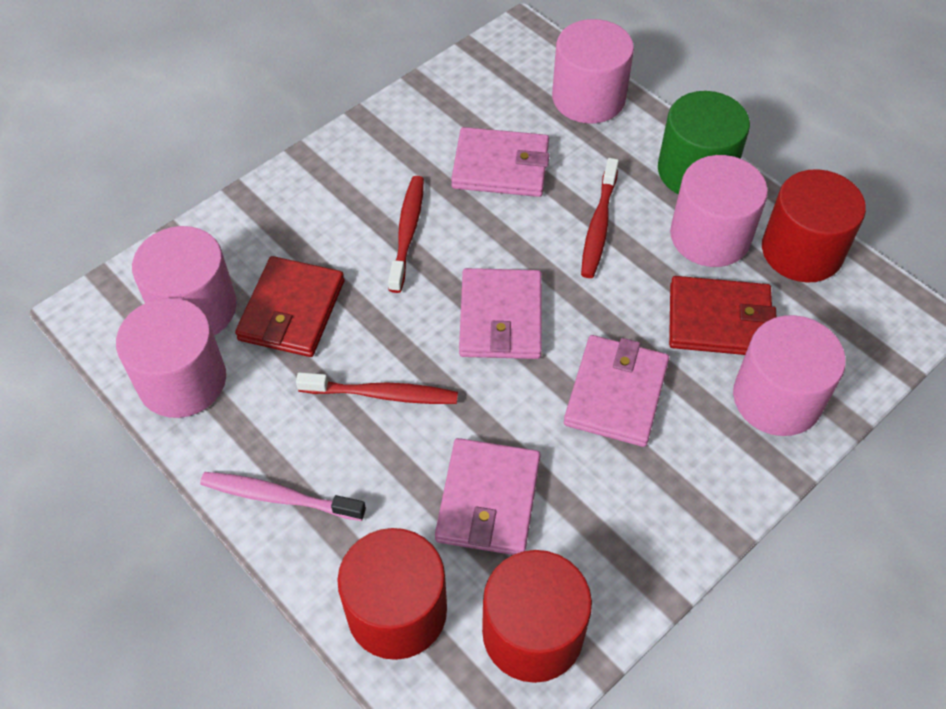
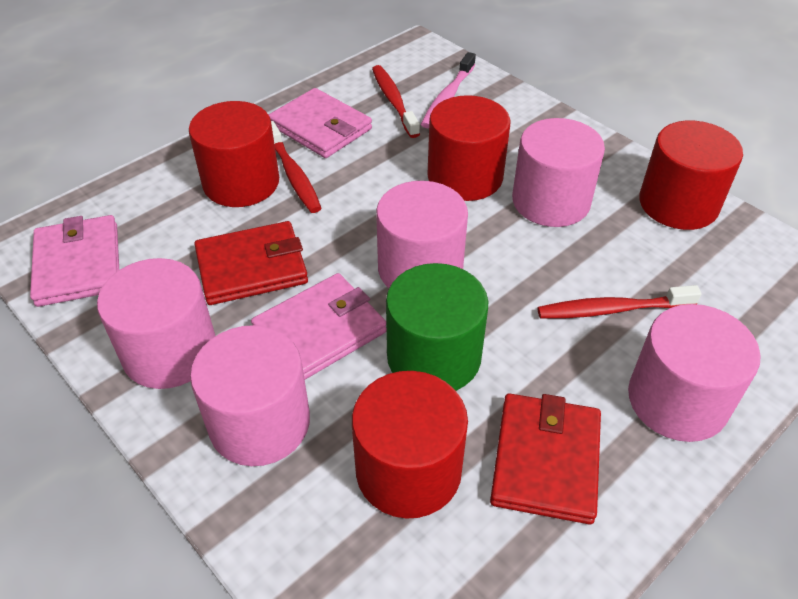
pink wallet: [435,438,541,555] [451,127,550,197] [459,268,542,359] [564,335,669,447] = 4 -> [30,215,119,307] [251,273,386,380] [269,88,372,158] = 3
red cylinder: [337,528,447,660] [482,550,592,683] [762,169,866,283] = 3 -> [189,101,279,207] [352,371,468,519] [427,95,510,201] [639,121,743,230] = 4

